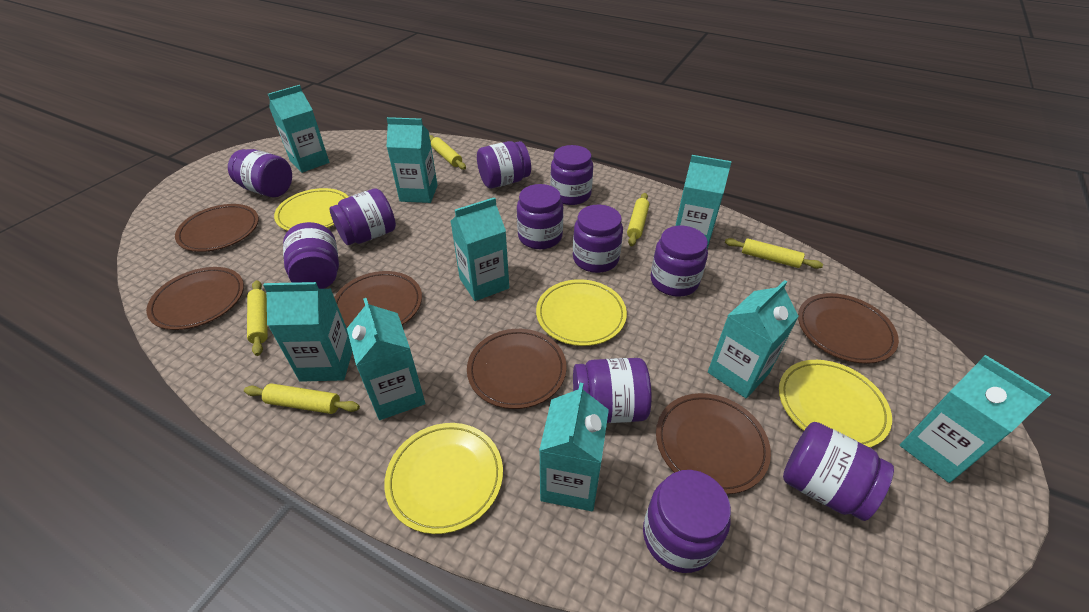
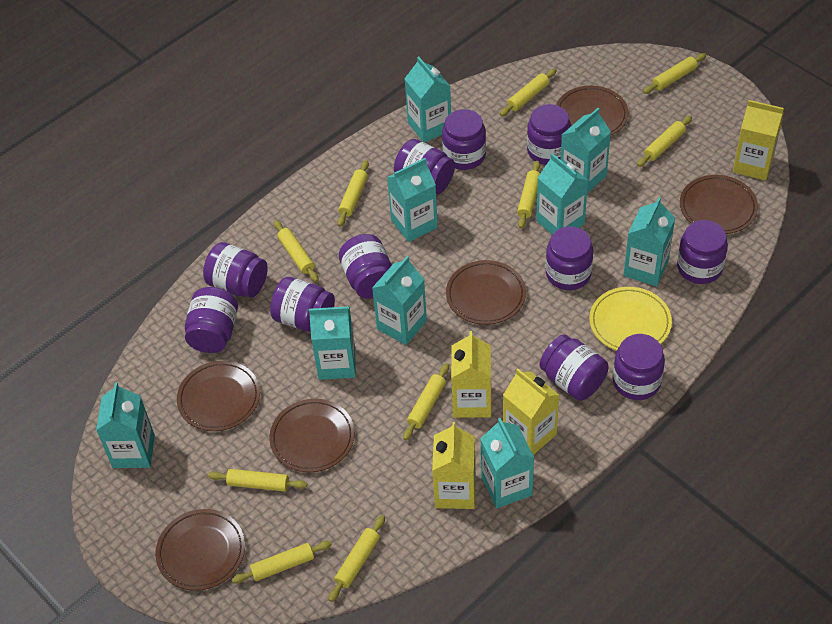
yellow carton: none = 0 -> [432,422,476,509] [451,331,492,418] [503,369,559,455] [733,100,784,180] = 4
yellow plate: [274,188,349,231] [384,423,503,534] [536,279,627,346] [779,360,892,448] = 4 -> [589,287,672,351] = 1
yellow rolling pin: [244,383,360,414] [247,280,268,356] [429,135,466,170] [627,193,649,246] [725,238,823,269] = 5 -> [208,469,307,491] [232,541,332,583] [274,220,318,282] [328,515,385,602] [337,160,369,227] [403,363,449,440] [500,69,557,116] [517,161,540,229] [637,116,692,167] [643,53,706,94] = 10

